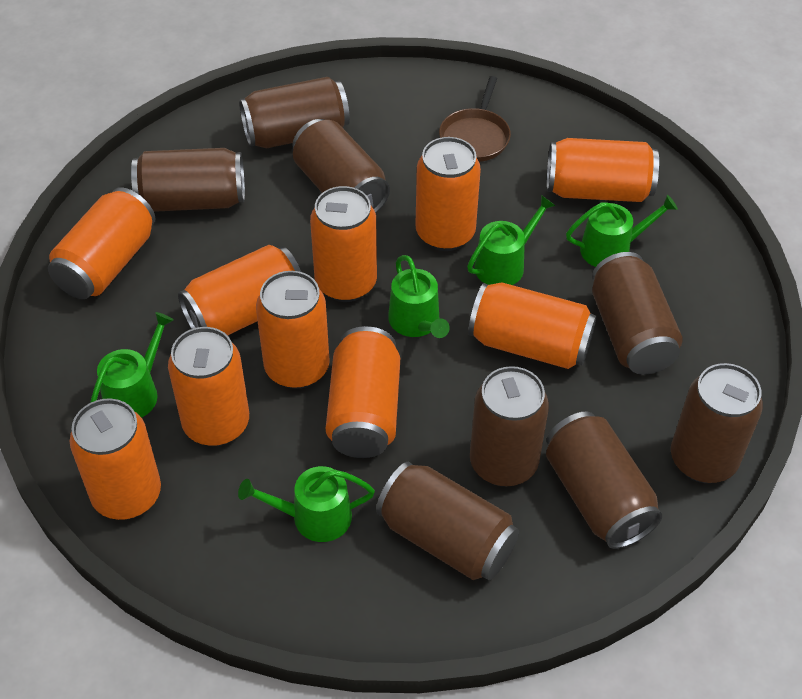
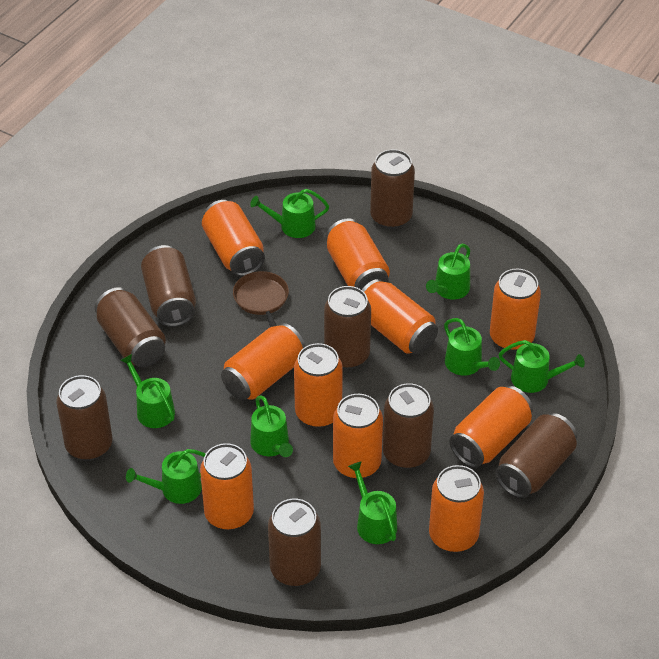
green watering can: [91,312,174,418] [238,466,375,542] [388,255,450,338] [467,195,556,285] [566,195,678,267] = 5 -> [120,354,175,428] [126,449,205,504] [250,189,329,238] [250,395,293,457] [348,461,397,544] [426,244,470,299] [444,318,500,376] [499,340,585,393] = 8

